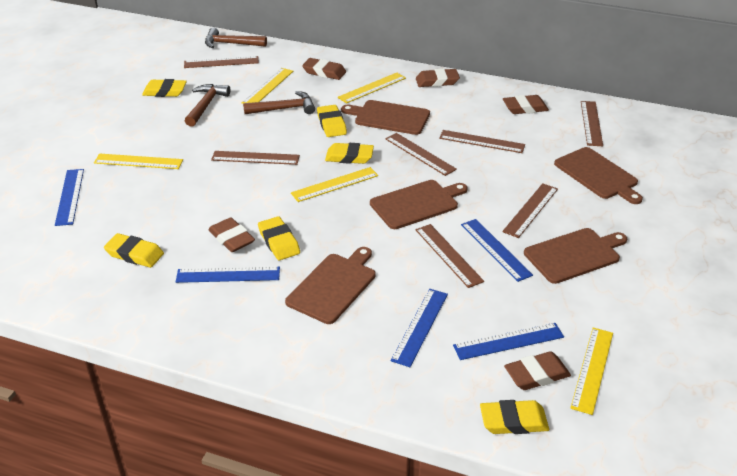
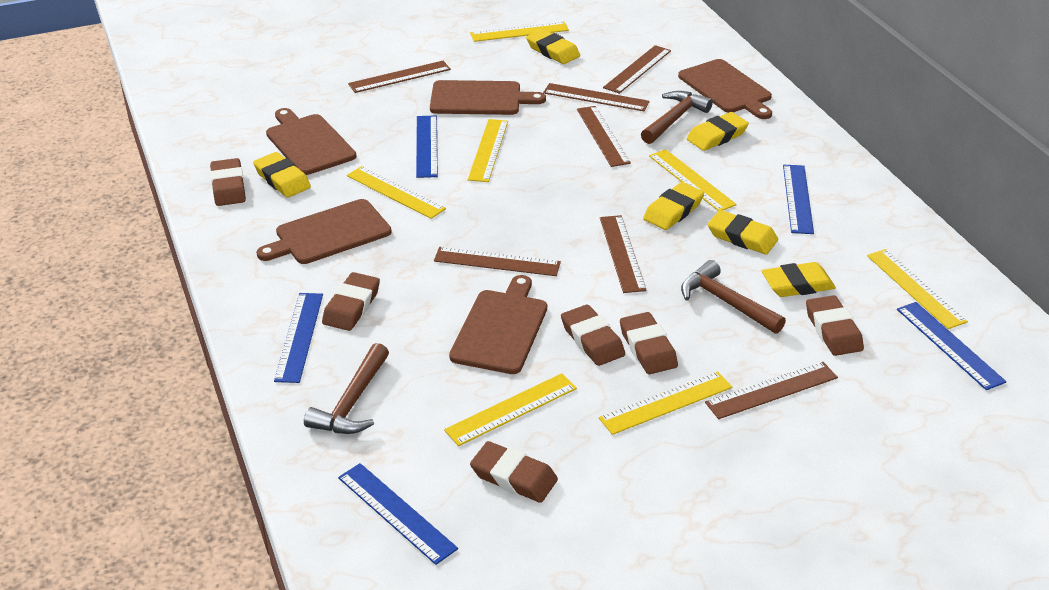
brown eraser: [208,217,255,252] [302,58,346,80] [416,69,460,87] [503,95,549,114] [504,351,571,390] = 5 -> [210,158,246,206] [322,272,380,331] [470,441,558,503] [561,304,625,366] [620,312,678,374] [806,295,864,356] = 6
yellow ruler: [94,154,183,169] [242,68,293,104] [291,167,378,202] [338,73,406,103] [570,328,613,415] = 5 -> [347,166,446,219] [444,373,577,446] [468,119,508,182] [470,21,569,42] [599,371,732,435] [649,149,737,211] [867,249,968,329] = 7

